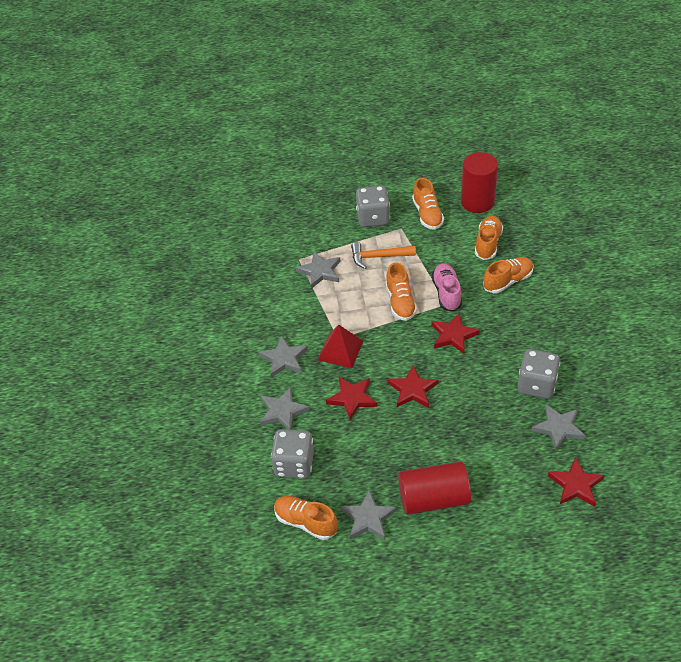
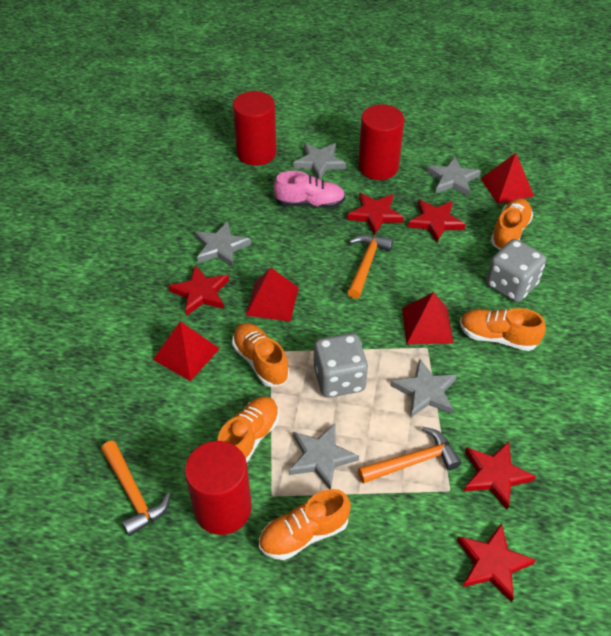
grey dice: [271,429,314,478] [356,185,390,227] [518,349,560,399] = 3 -> [314,333,368,398] [486,239,546,302] = 2
orange hammer: [351,242,416,269] = 1 -> [101,441,171,536] [347,235,393,299] [358,427,461,484] = 3
red cylinder: [398,461,471,515] [461,152,498,213] = 2 -> [185,441,252,535] [233,91,277,166] [358,104,404,180] = 3
red pyramid: [318,325,363,368] = 1 -> [153,321,220,381] [246,268,299,322] [402,292,454,344] [481,153,534,204] = 4
red star: [326,377,377,420] [387,365,438,408] [431,313,480,354] [548,457,605,507] = 4 -> [169,265,229,316] [347,192,404,235] [408,200,466,243] [457,523,536,603] [464,442,536,510] = 5

